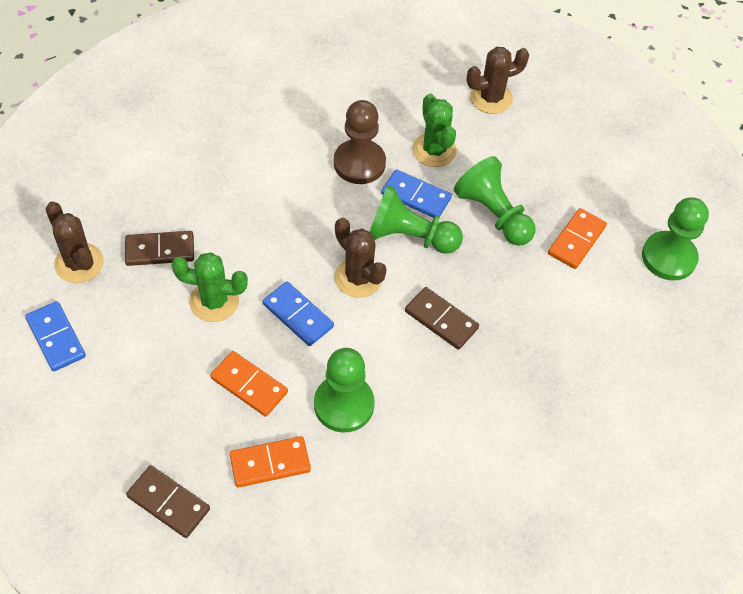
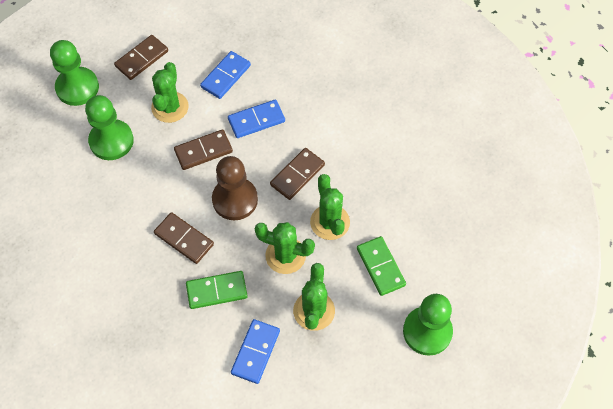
brown cactus: [45,202,104,283] [335,218,387,298] [466,47,529,114] = 3 -> none = 0
brown domino: [125,231,194,266] [126,466,210,538] [405,287,479,350] = 3 -> [114,35,168,80] [154,212,214,264] [174,129,233,170] [270,148,325,200] = 4
green cactus: [171,252,248,322] [412,94,457,167] = 2 -> [151,62,189,123] [255,222,315,274] [293,263,335,331] [310,174,350,240] = 4
green domino: none = 0 -> [186,271,248,309] [357,236,406,296] = 2
green pawn: [314,348,375,432] [369,185,463,254] [454,156,535,246] [642,197,709,281] = 4 -> [50,40,99,106] [85,95,134,160] [403,294,453,356] = 3
orange domino: [210,351,288,417] [230,436,311,487] [548,208,607,269] = 3 -> none = 0

